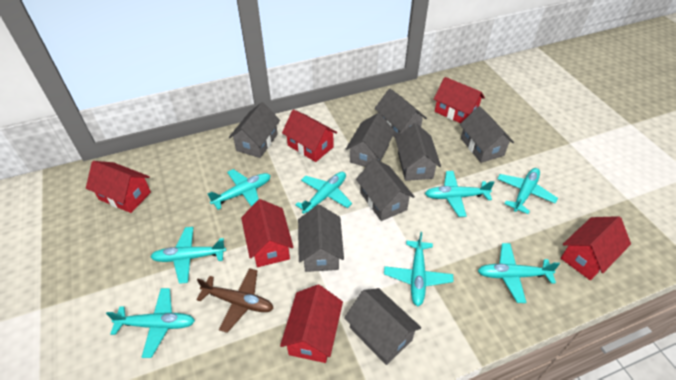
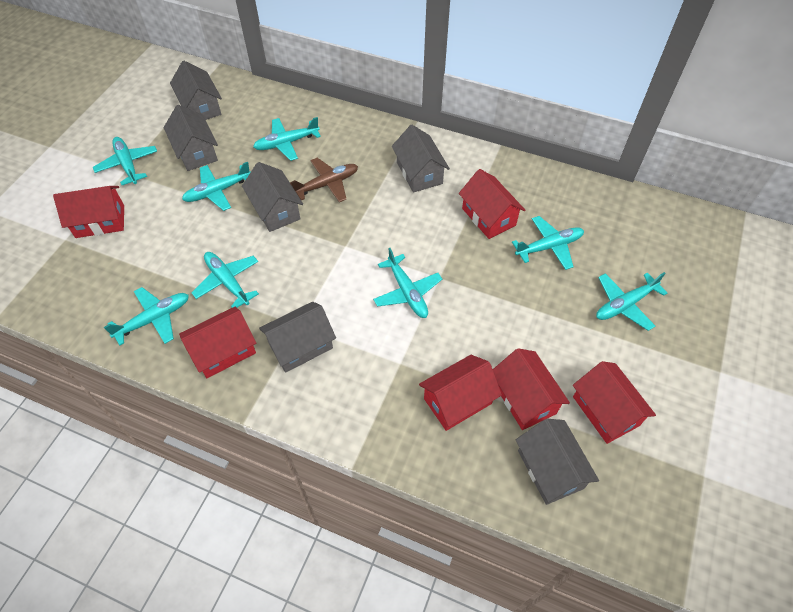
grey house: [229,102,280,158] [298,205,344,272] [344,288,421,365] [346,113,395,167] [356,158,415,221] [374,89,427,138] [395,123,441,181] [460,106,514,163] = 8 -> [164,105,218,171] [170,61,222,120] [242,162,303,232] [259,302,336,373] [392,125,450,193] [516,419,599,505] = 6

